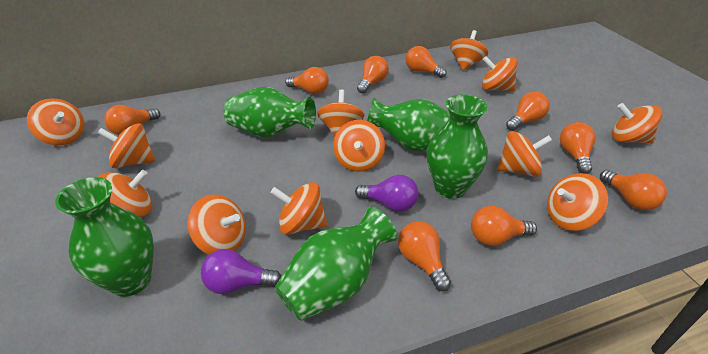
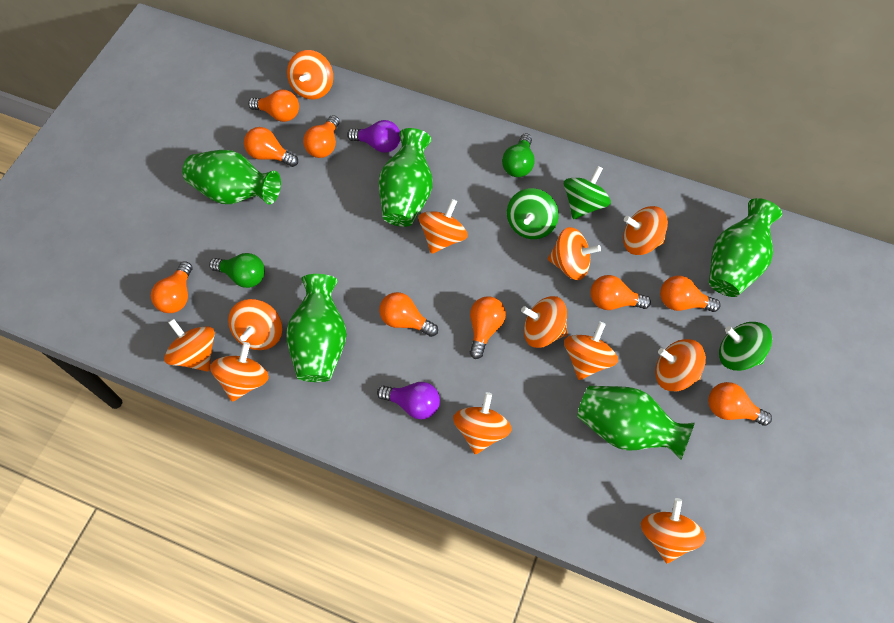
green light bulb: none = 0 -> [209,253,265,288] [502,133,535,177] = 2
green spinning top: none = 0 -> [507,188,559,239] [564,166,611,219] [719,322,772,371] = 3

